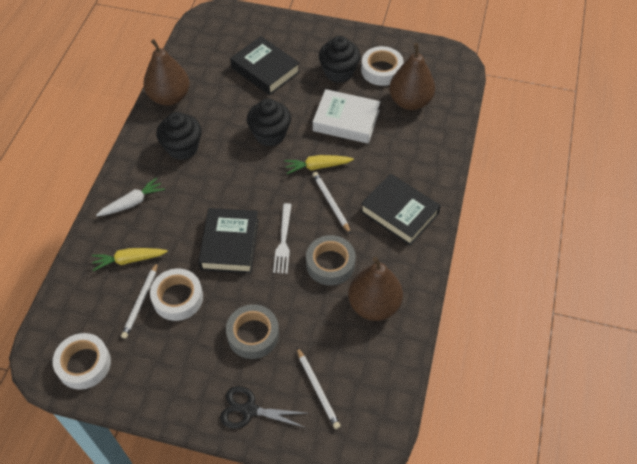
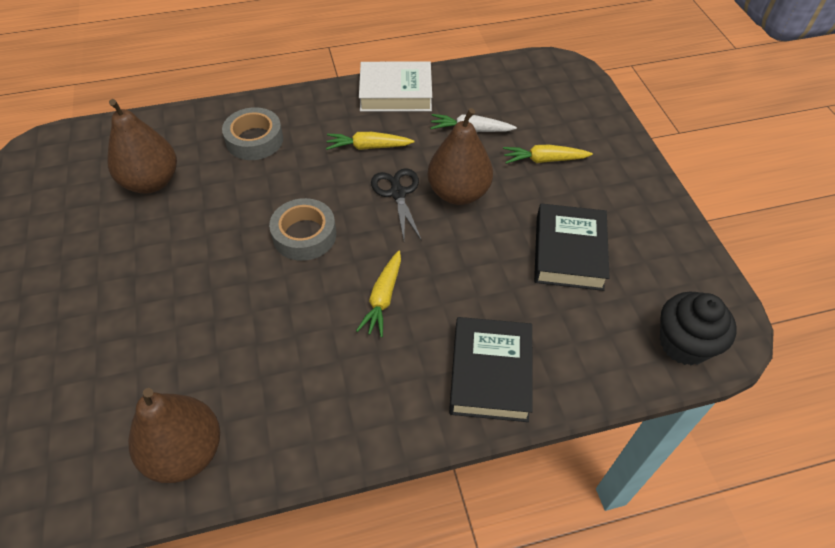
black book: [198,208,259,273] [230,36,300,95] [360,173,441,246] = 3 -> [449,317,533,422] [534,203,610,291] = 2
black cupcake: [156,112,202,160] [247,99,291,146] [319,36,361,83] = 3 -> [660,292,737,366] = 1
white fork: [273,203,292,274] = 1 -> none = 0
white pencil: [121,262,158,339] [297,347,340,429] [313,172,351,234] = 3 -> none = 0
white tape: [53,333,111,389] [150,269,203,321] [361,46,404,86] = 3 -> none = 0
yellow carrot: [92,248,168,271] [284,155,354,174] = 2 -> [326,132,414,150] [356,251,401,337] [503,145,593,164] = 3

